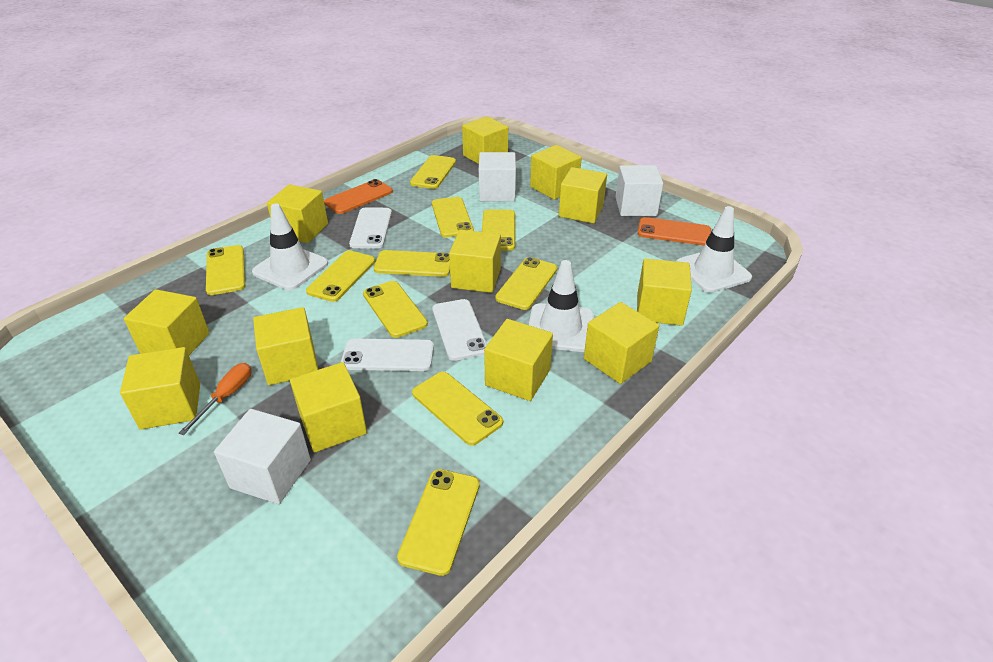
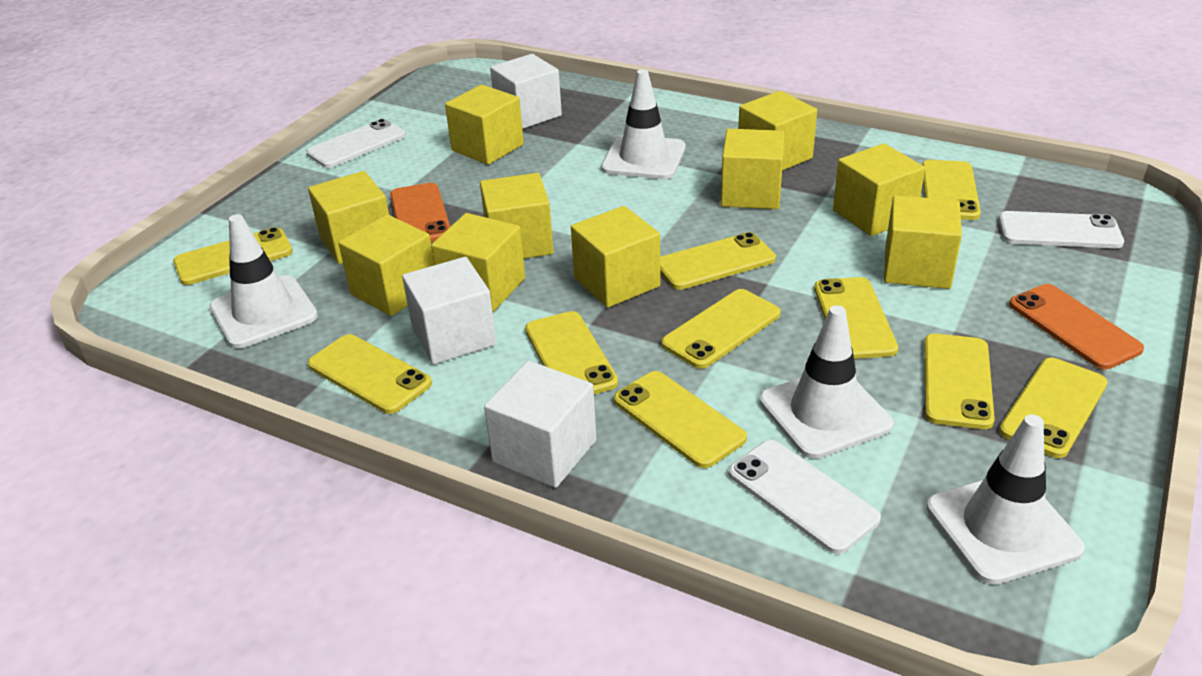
orange screwdriver: [179,363,252,435] = 1 -> none = 0
white traffic cone: [252,204,328,290] [529,260,594,352] [676,206,752,293] = 3 -> [210,214,318,348] [601,69,685,179] [759,305,894,459] [926,415,1085,584] = 4
yellow cube: [120,347,200,430] [124,289,210,355] [253,307,318,385] [267,184,328,243] [290,362,367,452] [449,230,501,293] [462,116,508,164] [484,319,553,401] [530,145,582,200] [559,167,607,223] [584,302,659,384] [637,259,692,326] = 12 -> [308,171,389,264] [338,214,434,316] [431,213,525,312] [445,85,524,165] [480,173,553,259] [571,206,660,308] [721,129,784,209] [738,91,817,171] [833,143,925,236] [884,195,962,289] = 10

